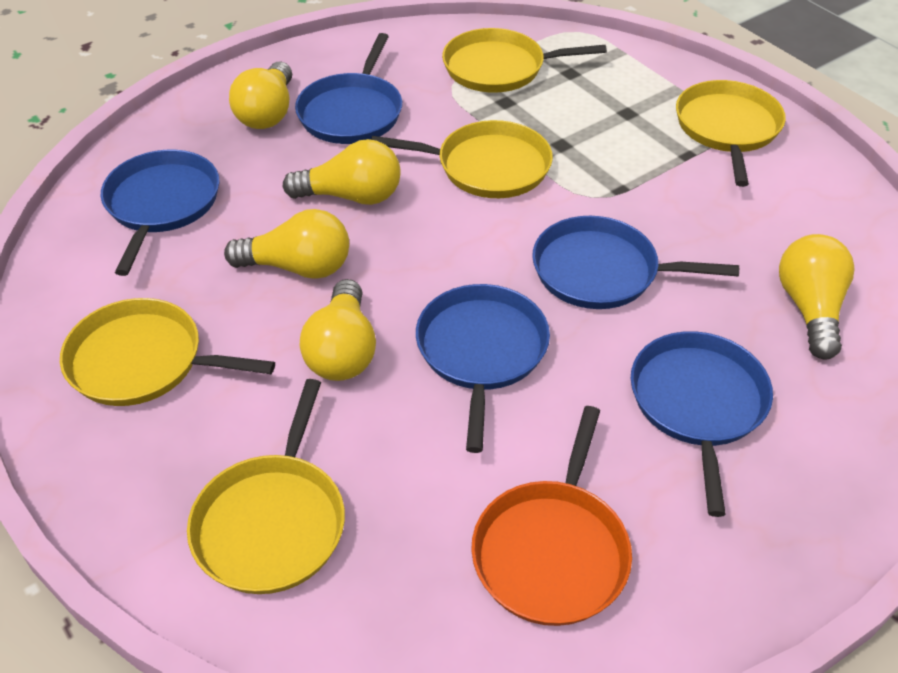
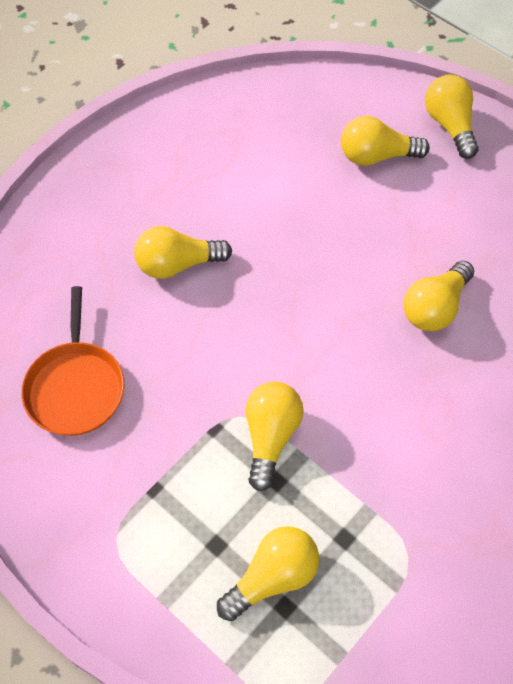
blue pan: [101,150,220,276] [295,33,402,144] [416,284,550,453] [532,216,739,309] [631,331,773,517] = 5 -> none = 0
yellow light bulb: [224,209,349,279] [229,62,292,129] [283,139,401,205] [300,279,376,381] [779,234,854,359] = 5 -> [134,226,232,279] [217,526,319,621] [246,382,304,492] [341,116,430,166] [404,261,474,331] [425,75,479,159] = 6
yellow pan: [60,298,275,406] [187,379,345,594] [371,120,553,198] [442,28,607,93] [676,80,786,187] = 5 -> none = 0

